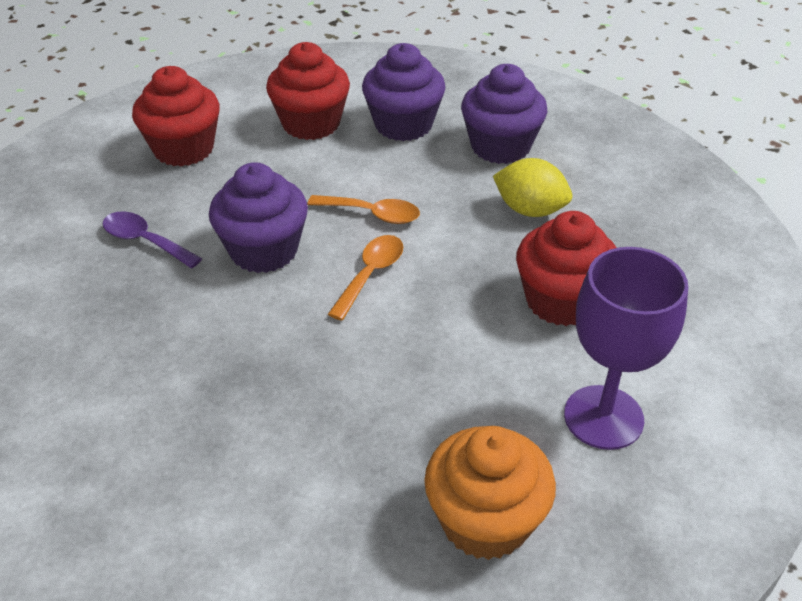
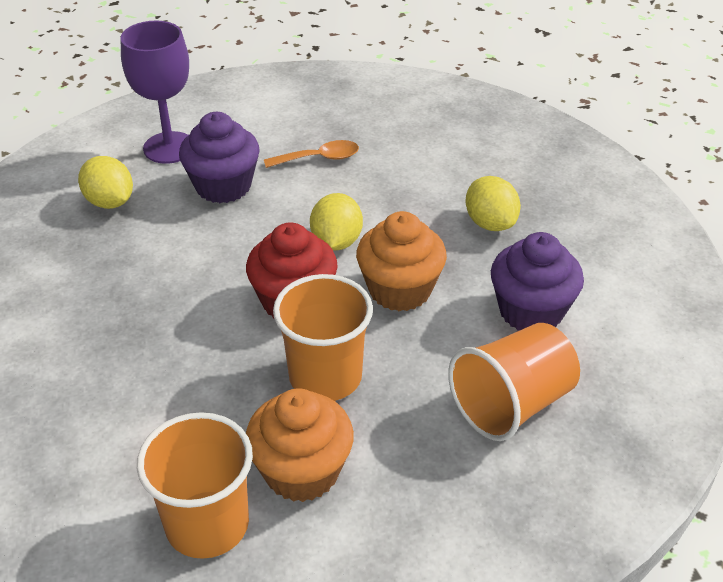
orange cup: none = 0 -> [137,412,253,559] [273,274,373,401] [448,323,580,441] = 3
orange cupcake: [424,426,556,560] = 1 -> [246,388,354,502] [356,211,447,311] = 2
orange spoon: [307,195,420,224] [328,235,403,321] = 2 -> [264,140,359,168] = 1
purple cupcake: [209,162,308,273] [362,43,446,141] [461,64,547,164] = 3 -> [179,112,260,203] [491,232,584,330] = 2
purple spoon: [102,211,202,268] = 1 -> none = 0
red cupcake: [132,66,220,166] [266,42,350,140] [516,211,617,326] = 3 -> [246,222,338,319] = 1
yellow lemon: [493,158,572,217] = 1 -> [78,156,133,209] [310,193,363,250] [465,176,521,231] = 3

